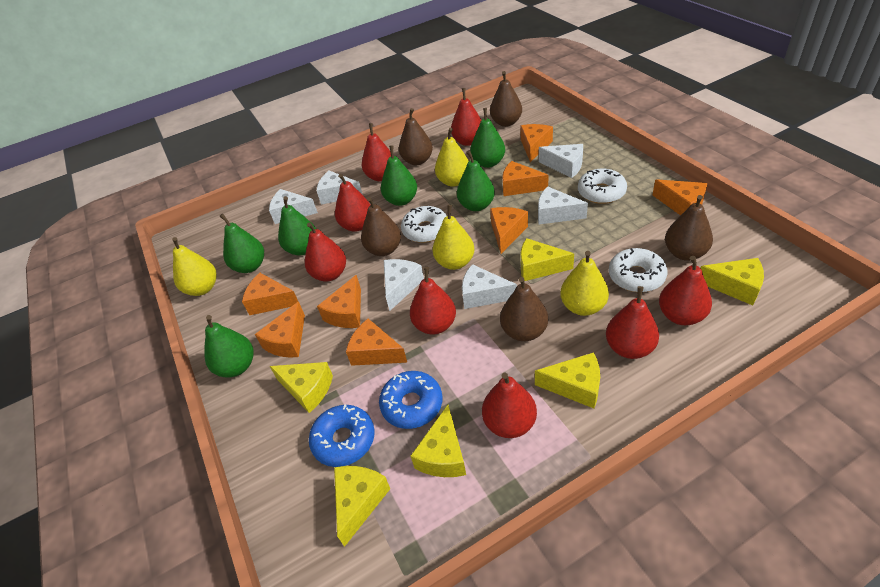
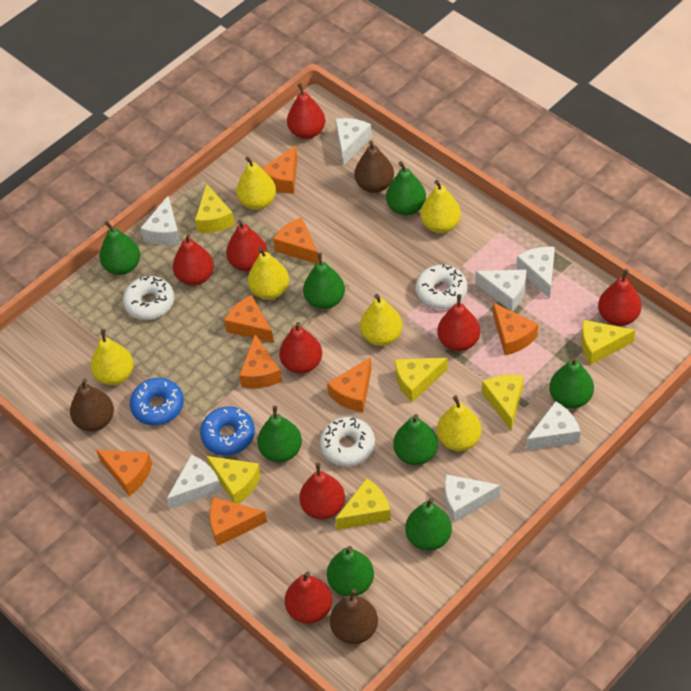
brown pear: [361,197,401,256] [399,108,433,165] [490,71,522,127] [500,277,548,341] [665,195,713,261] = 5 -> [70,379,114,431] [330,589,378,644] [355,141,394,193] = 3
green pear: [205,315,254,378] [220,213,264,273] [278,196,316,255] [381,145,417,206] [457,150,495,211] [470,108,505,168] = 6 -> [99,221,140,275] [257,406,302,462] [303,252,345,309] [327,546,374,596] [386,161,426,216] [393,414,438,465] [405,498,452,551] [549,357,594,409] = 8
white cheese: [269,189,318,224] [316,171,363,204] [384,259,424,311] [462,264,517,309] [538,186,588,224] [539,144,583,178] = 6 -> [140,196,181,245] [167,455,222,509] [335,118,372,166] [445,474,501,523] [475,270,526,311] [516,247,555,298] [526,401,581,451] = 7
yellow pear: [172,237,217,296] [433,205,475,270] [435,128,469,187] [560,251,609,316] = 4 -> [90,329,134,385] [236,157,276,210] [248,247,289,300] [360,294,403,346] [420,180,461,233] [437,396,482,451] = 6

